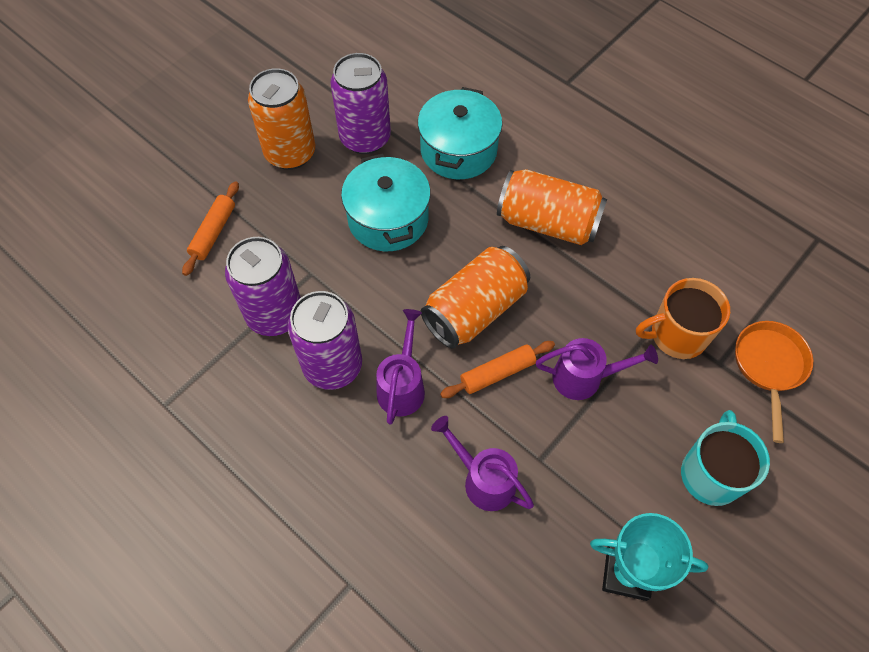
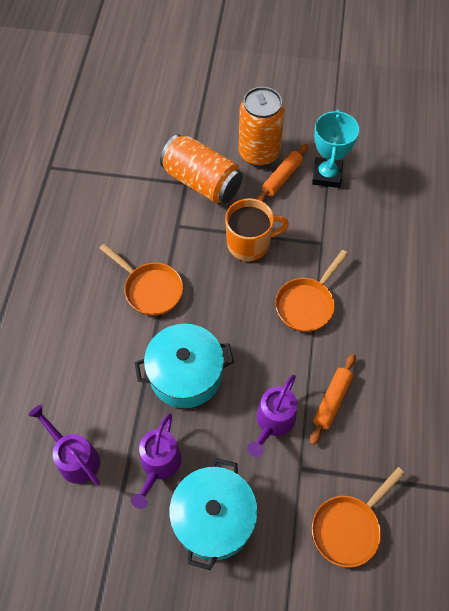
orange can: [248,68,315,170] [421,246,530,349] [497,169,607,245] = 3 -> [160,134,243,203] [239,87,285,166] = 2
orange pan: [735,321,813,443] = 1 -> [99,243,183,316] [275,250,348,332] [312,467,405,567] = 3
purple can: [225,237,301,336] [288,291,362,390] [330,53,391,154] = 3 -> none = 0
turquoise mug: [681,410,770,506] = 1 -> none = 0

